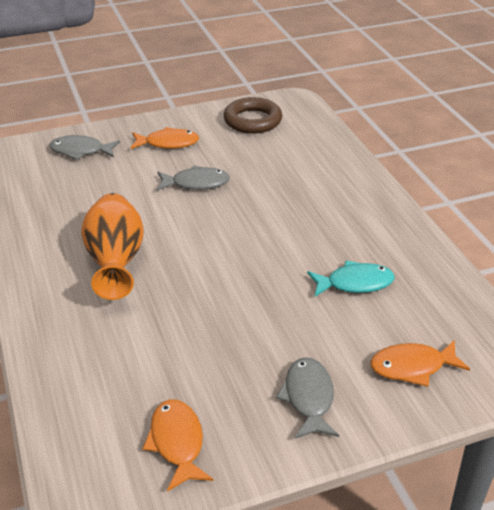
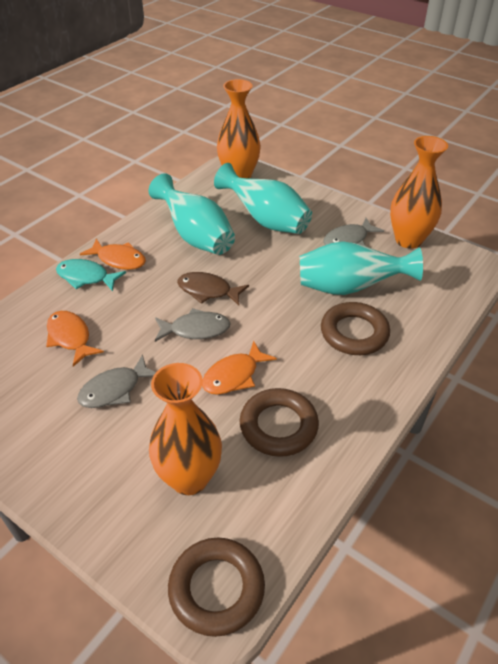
brown fish: none = 0 -> [177,272,249,305] = 1
brown ring: [224,97,282,134] = 1 -> [168,538,265,637] [239,388,319,457] [321,302,390,355] = 3
orange vase: [81,193,144,300] = 1 -> [149,363,222,495] [217,79,261,179] [390,136,448,249] = 3
turquoise vase: none = 0 -> [148,173,235,255] [214,163,312,234] [300,241,423,295] = 3

